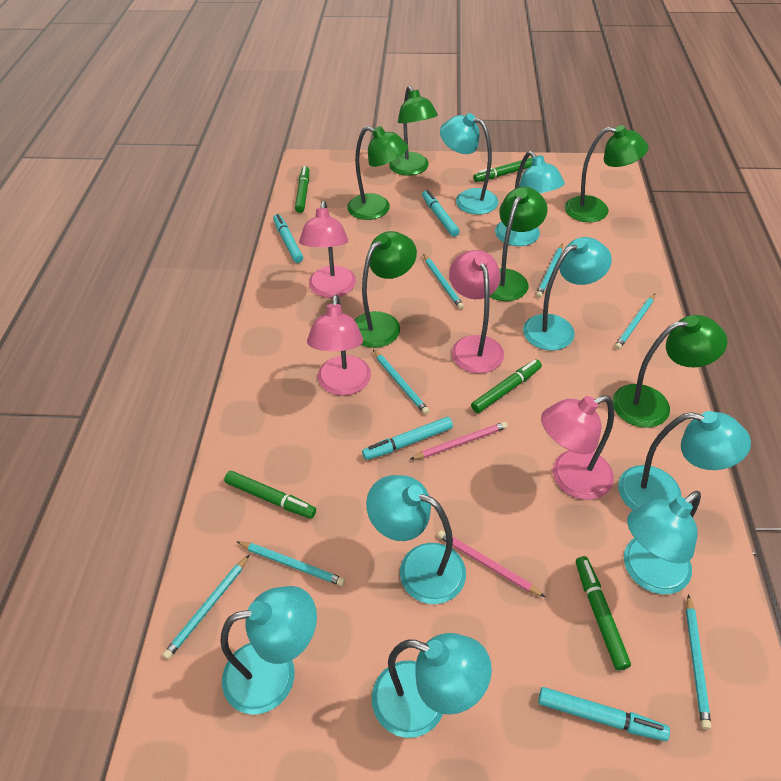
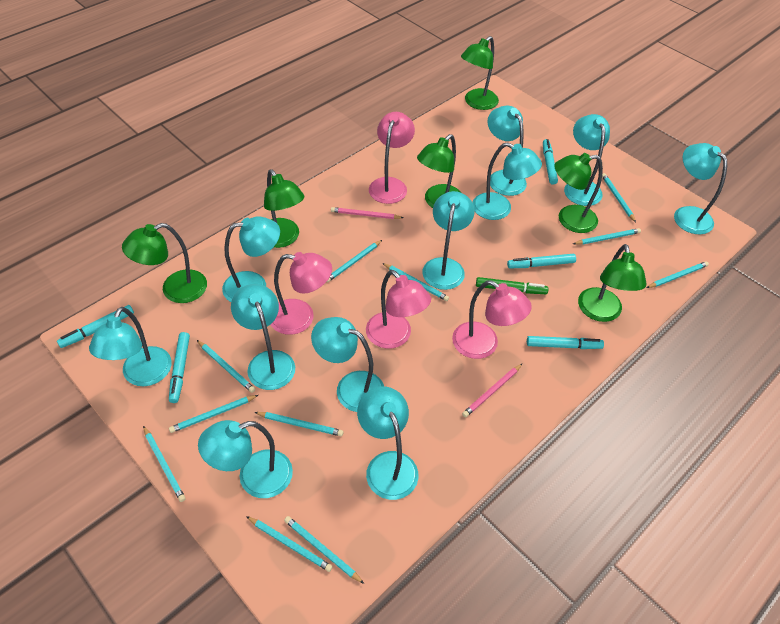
green marker: [224,471,316,518] [295,166,309,213] [471,359,542,413] [473,157,532,182] [576,556,631,670] = 5 -> [476,277,549,294] = 1
turquoise lamp: [220,586,317,715] [366,475,466,604] [372,633,492,738] [440,113,498,215] [495,151,565,246] [523,237,612,351] [618,411,751,510] [624,491,701,594] = 8 -> [89,307,172,386] [198,420,293,498] [222,216,280,302] [231,284,295,390] [311,317,384,412] [357,386,418,500] [422,191,475,290] [472,142,542,220] [488,106,527,196] [564,114,610,206] [674,143,727,234] = 11
turquoise marker: [273,214,303,263] [362,417,453,460] [422,190,460,237] [538,687,670,741] = 4 -> [57,305,134,348] [169,332,190,403] [507,254,576,268] [527,336,604,349] [543,139,558,185] = 5
turquoise pencil: [162,555,249,659] [236,541,345,586] [373,350,429,415] [423,254,464,309] [536,244,563,298] [615,294,655,350] [686,594,711,730] = 7 -> [143,426,186,502] [169,395,258,433] [197,340,255,393] [246,516,333,572] [254,412,344,436] [284,516,364,584] [327,240,382,282] [382,263,449,301] [573,228,641,245] [602,173,636,222] [646,261,709,288] = 11

